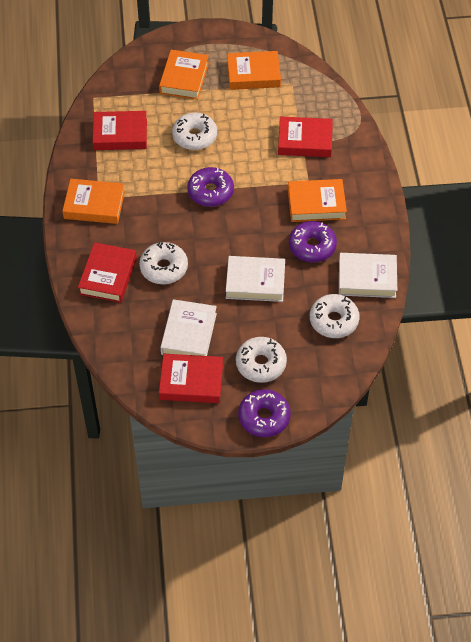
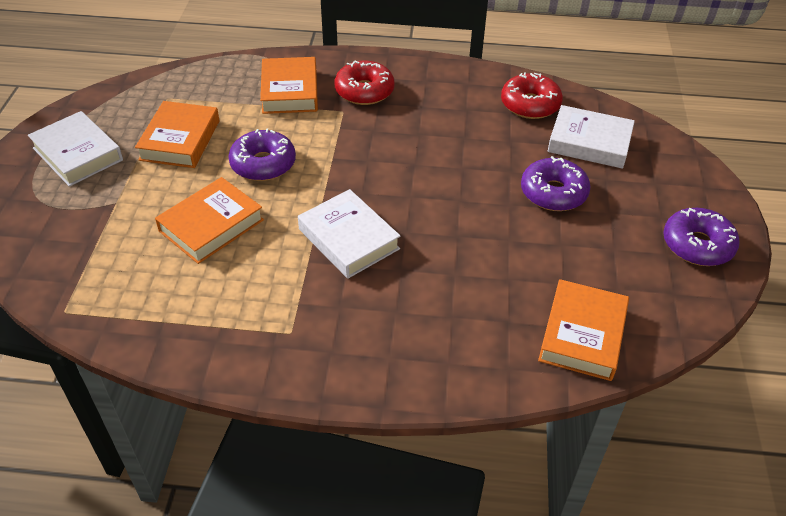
red book: [78,242,137,303] [93,111,147,150] [159,354,223,403] [278,116,333,157] = 4 -> none = 0
red donut: none = 0 -> [334,61,395,105] [501,72,563,119] = 2
white donut: [139,242,188,284] [172,113,217,150] [236,337,287,383] [310,294,360,338] = 4 -> none = 0

